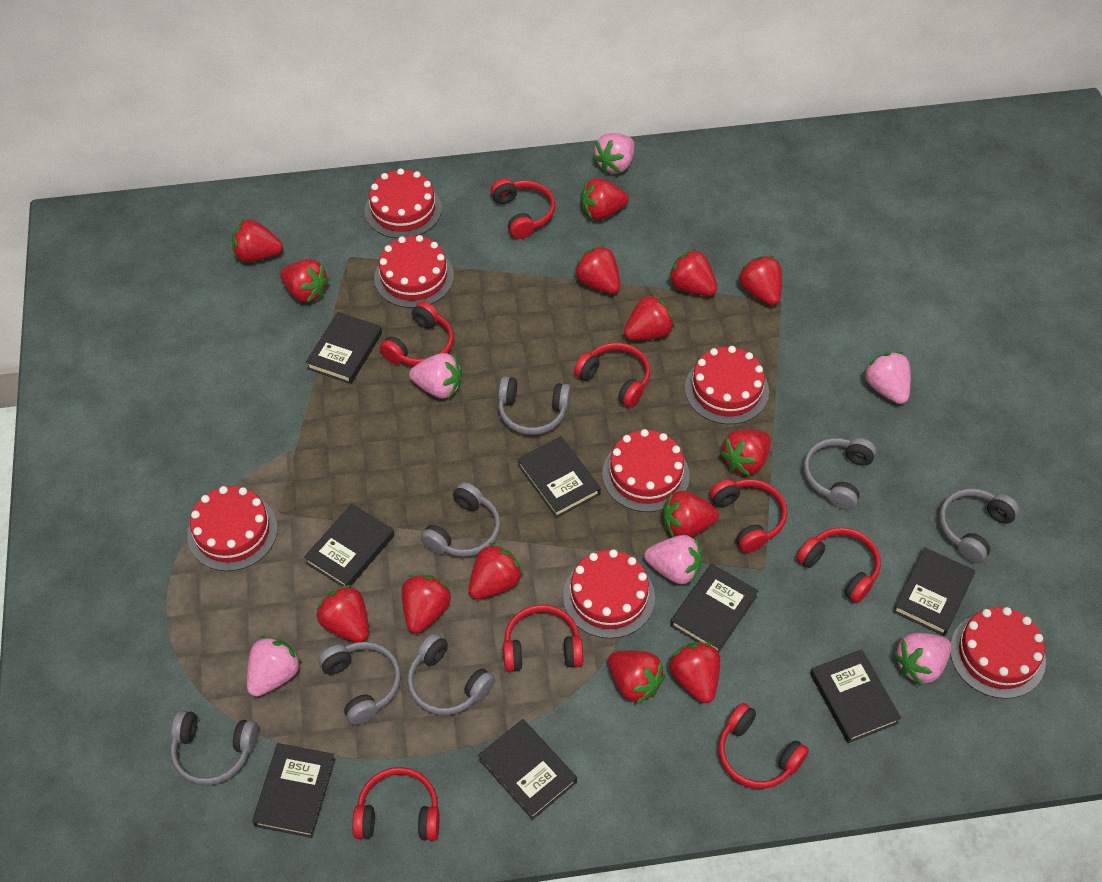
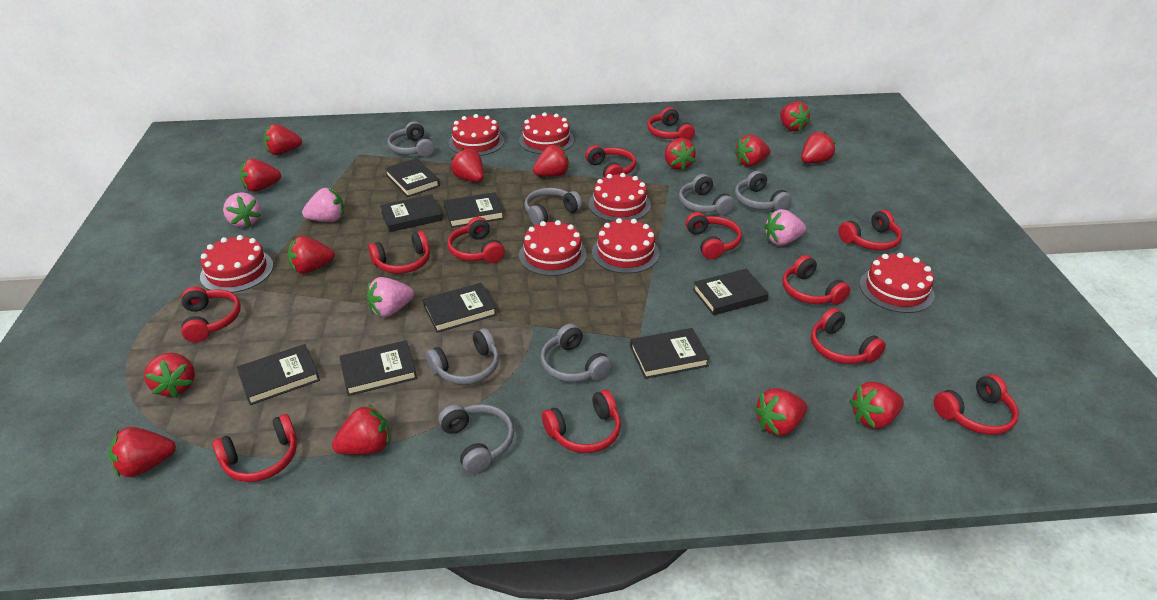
pink strawberry: [247,636,302,697] [409,353,462,399] [593,133,635,173] [644,535,702,585] [864,352,911,404] [894,633,951,685] = 6 -> [223,192,261,227] [302,188,344,222] [367,277,414,317] [764,209,806,246] = 4
red headphones: [352,767,439,841] [380,301,454,366] [491,178,555,239] [503,605,583,672] [574,343,650,408] [710,479,787,553] [718,703,809,789] [797,527,881,603] = 8 -> [181,287,241,342] [213,414,297,482] [368,231,430,274] [448,217,505,263] [542,390,621,453] [585,145,636,177] [647,107,695,141] [686,212,742,259] [782,255,850,305] [811,308,886,364] [838,210,902,250] [934,374,1019,435] = 12

